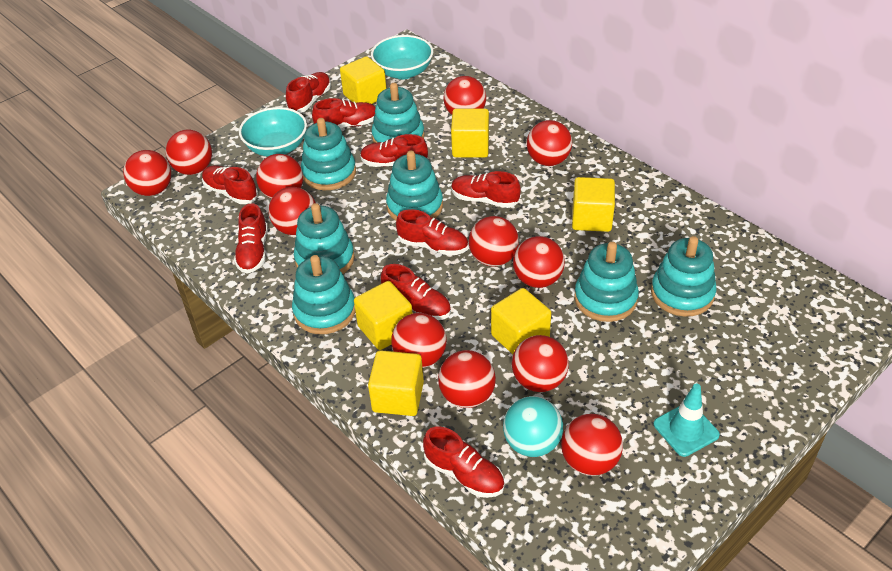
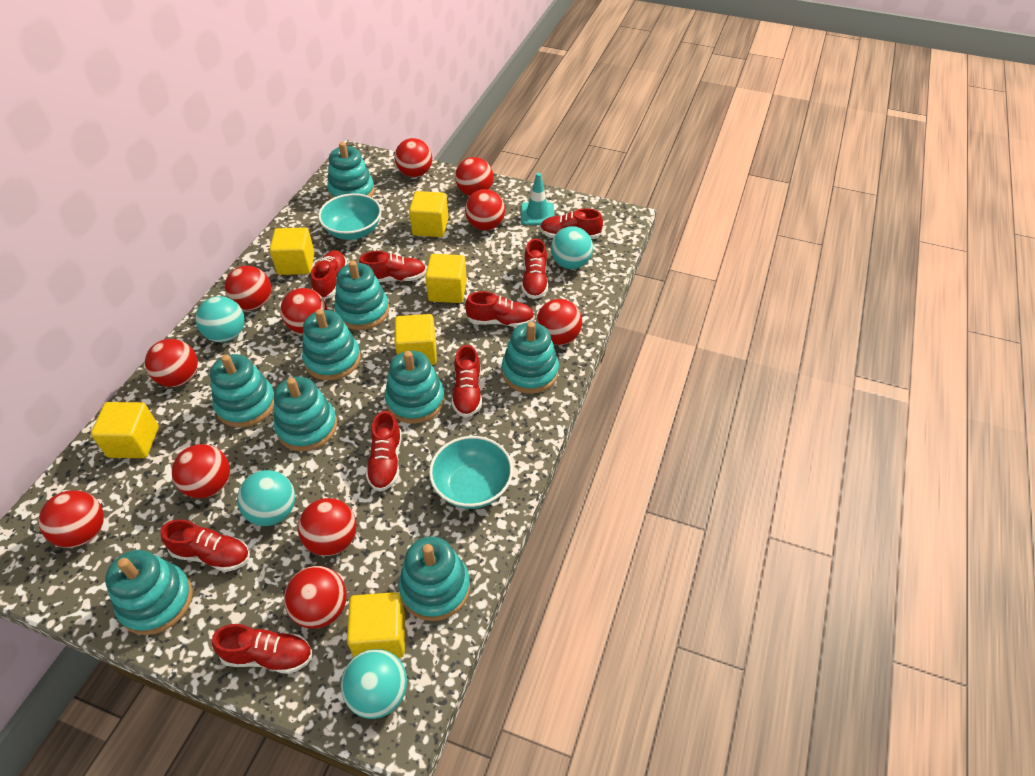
red ball: [123,150,171,196] [166,130,212,175] [256,154,303,199] [268,187,316,235] [391,313,447,368] [438,350,496,408] [443,76,486,115] [469,216,519,267] [512,335,569,392] [513,236,565,288] [527,120,572,166] [561,414,623,476] = 12 -> [39,490,104,548] [145,339,198,387] [172,444,230,498] [224,266,271,310] [280,288,327,334] [284,566,347,629] [298,498,356,556] [395,138,432,177] [455,157,494,196] [465,189,505,230] [536,299,582,345] = 11
turquoise ball: [503,396,563,457] = 1 -> [195,296,245,342] [237,470,295,526] [341,649,407,719] [551,226,593,269] = 4
turquoise stacking toy: [292,255,355,334] [294,203,355,274] [301,118,356,190] [371,83,424,143] [386,150,443,221] [574,242,639,322] [651,236,717,317] = 7 -> [105,550,193,635] [210,354,274,427] [274,377,337,451] [302,309,361,381] [327,142,375,199] [334,261,389,330] [385,351,445,424] [399,536,470,621] [502,322,559,394] = 9

